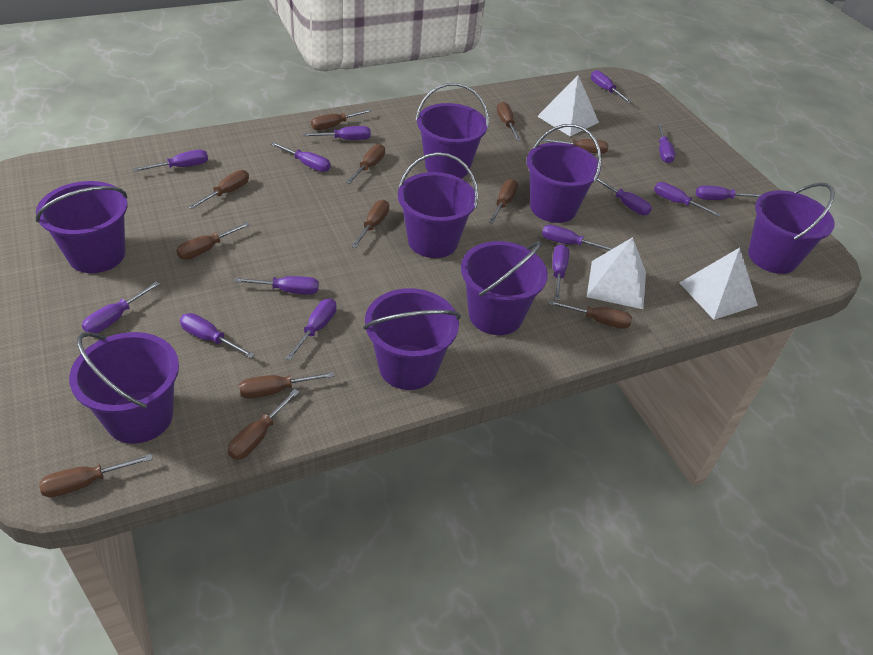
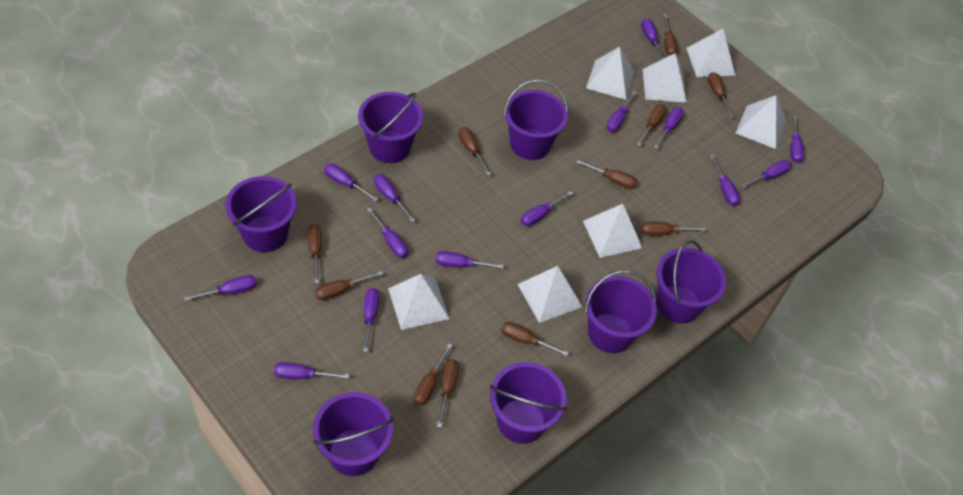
brown screwdriver: [39,454,153,497] [176,222,250,260] [189,170,249,209] [228,389,299,460] [239,372,335,399] [311,109,372,130] [346,144,385,184] [351,200,389,248] [489,179,518,223] [497,102,521,141] [542,139,608,154] [549,300,632,329] = 12 -> [308,224,322,283] [316,271,383,300] [413,344,452,405] [437,359,459,428] [458,127,491,176] [501,322,569,356] [576,160,637,189] [637,104,667,146] [641,221,706,236] [663,14,678,56] [708,72,734,118] = 11
purple bucket: [36,181,128,273] [69,332,179,444] [363,288,461,390] [398,152,478,258] [416,83,489,178] [461,241,548,335] [527,124,601,223] [748,183,835,274] = 8 -> [225,176,297,252] [313,392,394,476] [358,92,423,163] [490,362,567,444] [504,79,568,160] [585,270,657,353] [656,240,726,324] = 7
white pyramid: [537,75,599,136] [587,237,646,309] [679,248,758,320] = 3 -> [388,274,449,330] [517,266,582,323] [583,204,642,258] [586,47,635,100] [643,53,687,103] [686,29,735,77] [736,95,787,149] = 7

